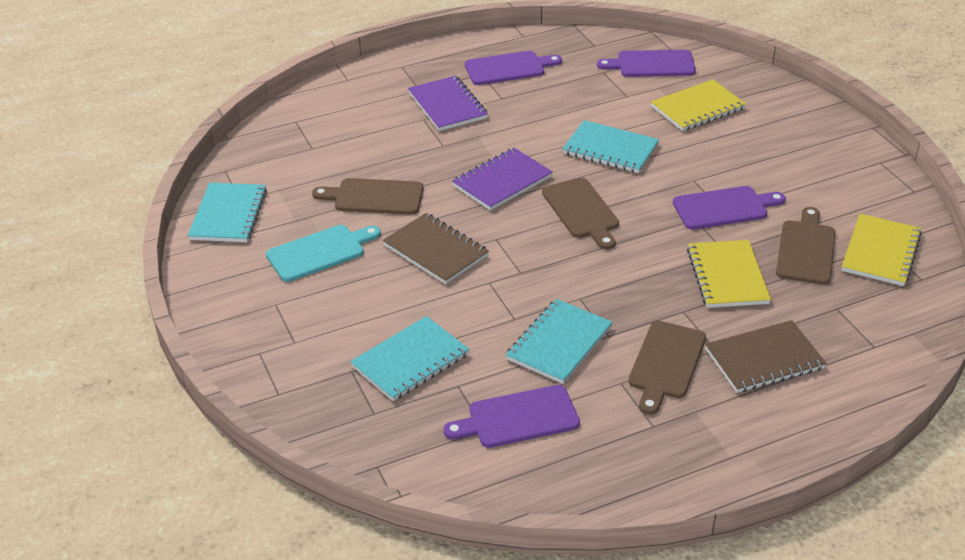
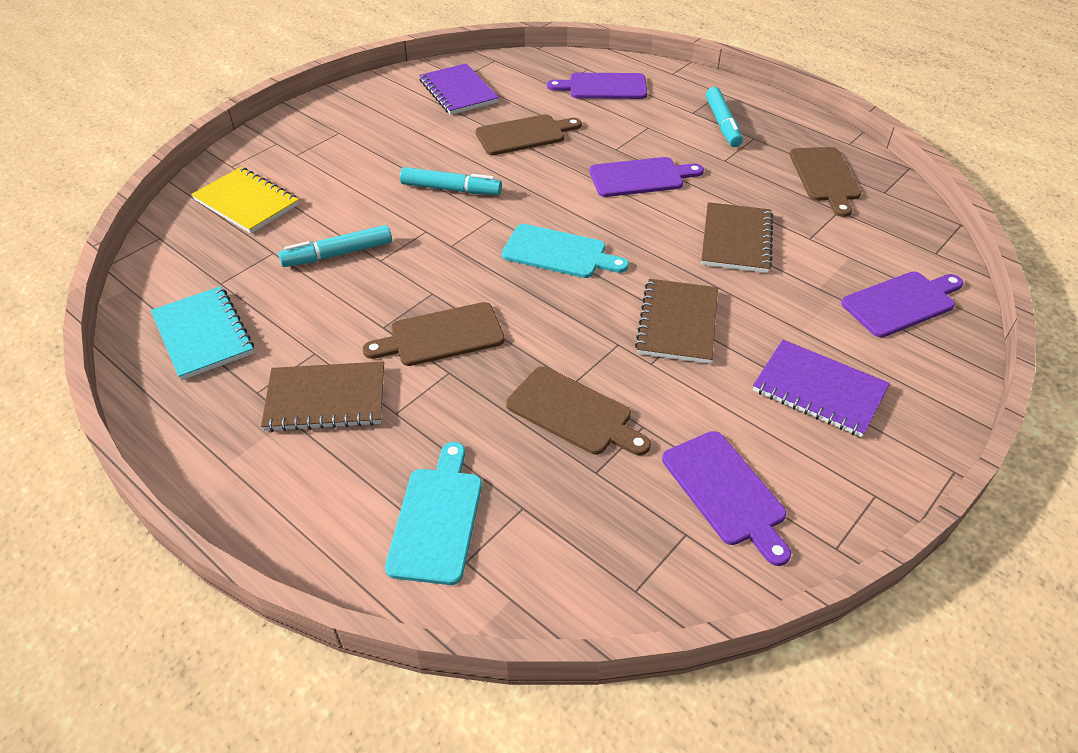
brown notebook: [383,213,489,284] [705,320,827,393] = 2 -> [261,361,384,432] [635,279,718,364] [701,202,773,273] = 3
turquoise cutting board: [266,225,381,282] = 1 -> [385,442,482,585] [502,224,629,278] = 2
turquoise marker: none = 0 -> [278,225,392,267] [400,167,502,195] [706,87,743,147] = 3
turquoise notebook: [188,183,267,242] [350,316,470,401] [506,299,613,384] [562,120,659,173] = 4 -> [151,286,254,380] = 1
yellow notebook: [651,79,746,131] [687,240,771,308] [841,214,922,286] = 3 -> [191,167,299,234] = 1

